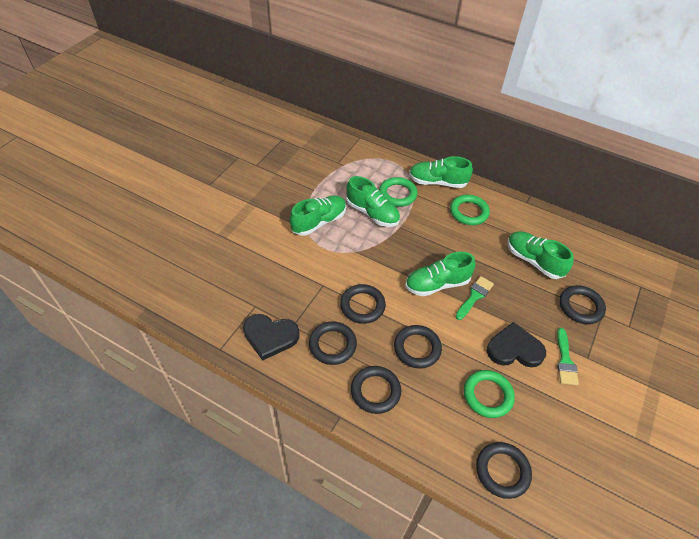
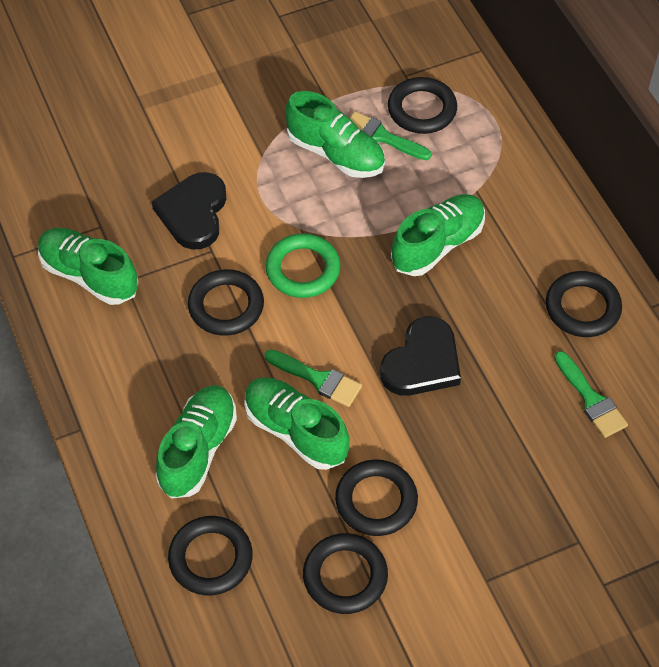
green brush: [455,276,494,320] [557,328,579,385] = 2 -> [265,349,362,407] [350,111,432,160] [554,351,628,438] = 3
green ring: [379,177,417,207] [450,195,490,225] [464,370,515,418] = 3 -> [265,233,341,298] = 1

